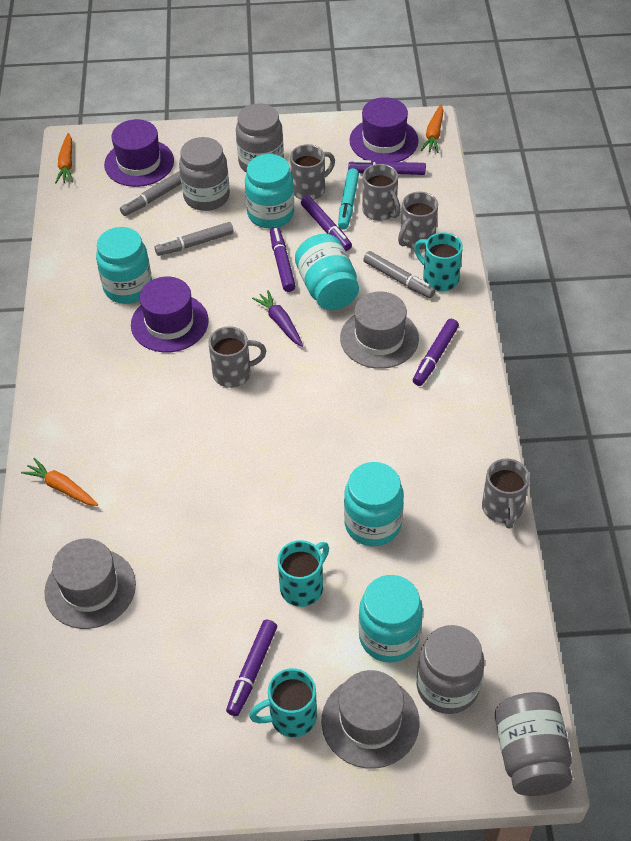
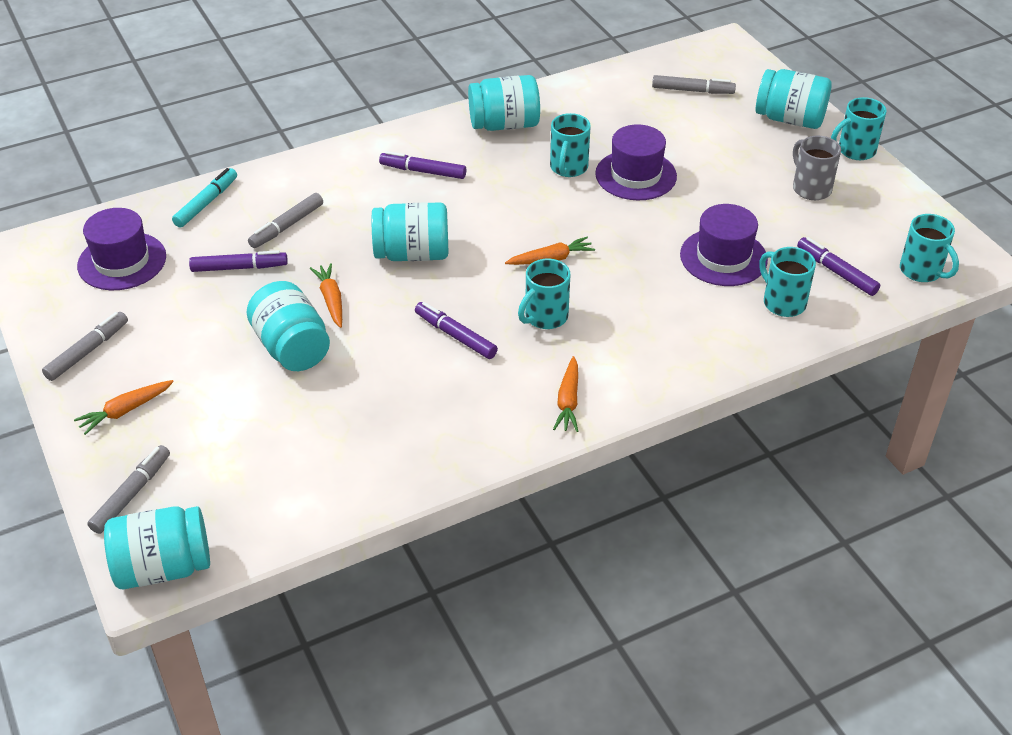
grey hat: [44,539,136,629] [322,670,420,769] [340,292,419,369] = 3 -> none = 0
grey jar: [179,137,230,211] [236,104,284,173] [417,625,484,714] [495,692,572,796] = 4 -> none = 0
grey marker: [120,171,181,216] [155,222,234,256] [363,251,435,298] = 3 -> [42,312,128,381] [87,445,170,534] [248,193,323,248] [652,75,736,94] = 4
grey mug: [208,326,266,388] [290,144,335,200] [362,164,401,221] [398,192,438,249] [482,459,530,529] = 5 -> [793,136,841,200] = 1
orange carrot: [21,458,98,506] [55,133,73,183] [421,105,444,153] = 3 -> [74,380,174,435] [310,263,342,328] [505,237,595,265] [553,356,578,432] = 4
purple carrot: [252,290,303,347] = 1 -> none = 0
purple marker: [226,620,277,716] [270,227,296,292] [301,196,352,251] [348,160,426,175] [413,319,459,386] = 5 -> [189,250,288,272] [379,151,467,179] [415,302,498,359] [797,237,880,296] = 4
turquoise mug: [249,668,317,737] [278,540,329,607] [414,232,463,291] = 3 -> [518,259,570,329] [550,113,591,177] [759,247,816,317] [831,97,887,160] [900,214,959,282] = 5

